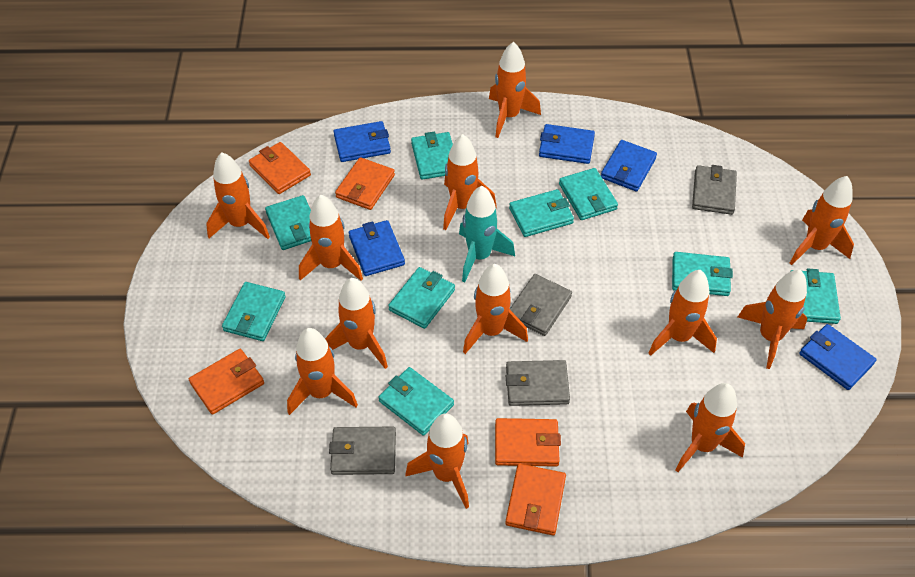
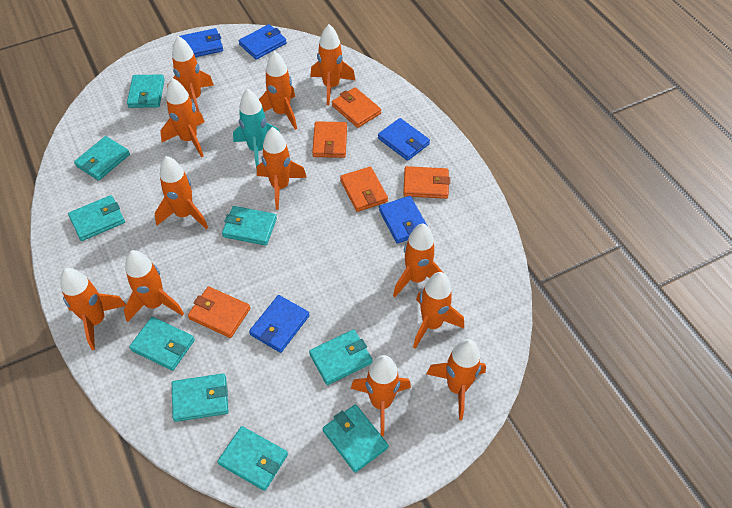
grey wallet: [329,427,396,475] [506,360,570,406] [510,274,572,336] [692,165,737,215] = 4 -> none = 0

